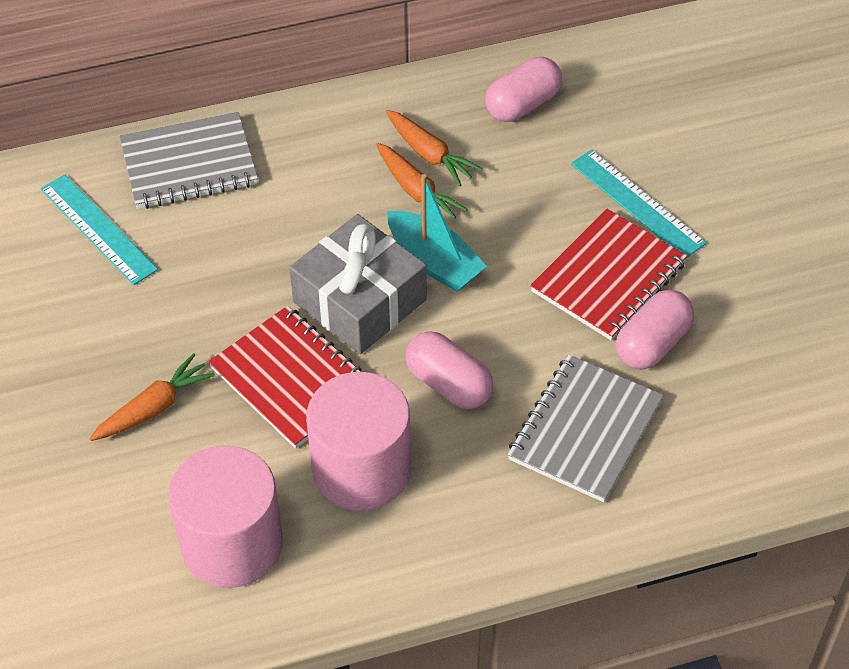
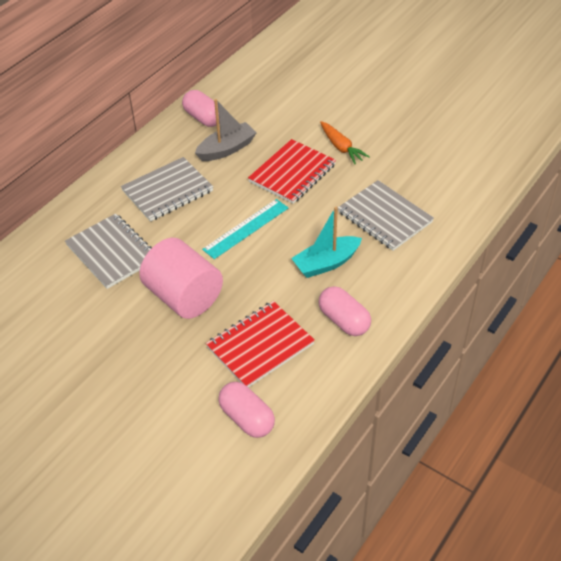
grey boat: none = 0 -> [195,99,257,161] = 1
grey gift: [289,214,427,354] = 1 -> none = 0
grey notebook: [119,112,258,209] [507,354,663,502] = 2 -> [65,214,152,289] [121,157,213,222] [338,180,434,251] = 3
orange carrot: [89,353,215,441] [376,143,468,219] [386,110,483,186] = 3 -> [320,121,370,164] = 1
pink cylinder: [168,445,283,588] [306,372,411,511] = 2 -> [139,238,223,319] = 1
turquoise ruler: [41,174,158,285] [571,149,707,258] = 2 -> [202,199,288,259] = 1

